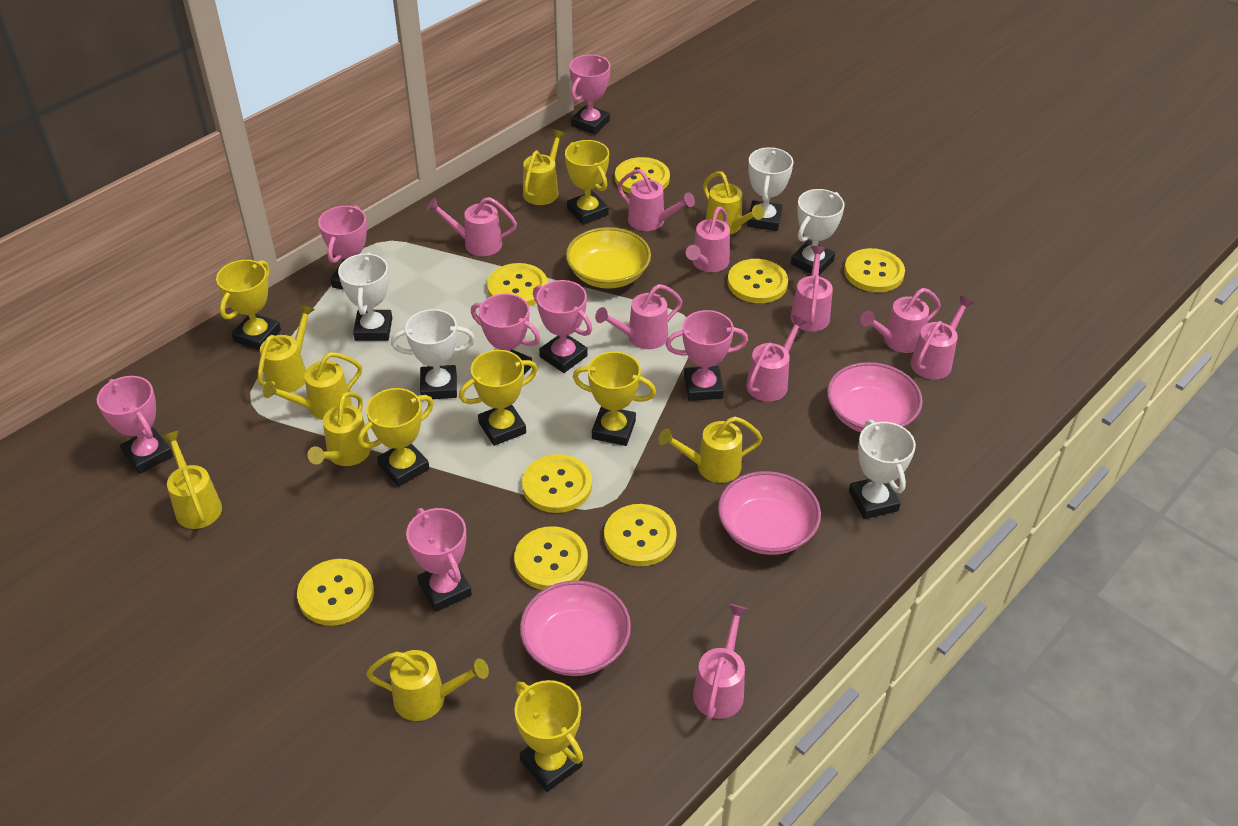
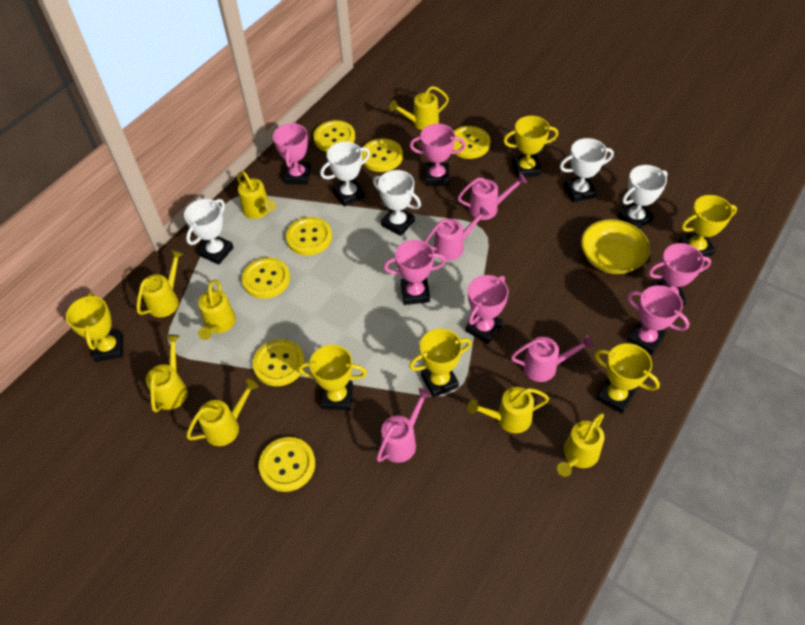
pink bowl: [520,580,631,676] [718,471,821,555] [827,362,923,432] = 3 -> none = 0
pink trophy: [97,376,173,474] [318,205,367,290] [406,508,472,612] [471,293,540,375] [533,280,592,373] [570,55,610,135] [665,310,748,401] = 7 -> [273,122,311,185] [383,240,446,305] [410,124,466,185] [466,275,508,344] [627,285,689,355] [648,243,711,306] = 6
pink watering can: [427,197,517,256] [595,284,683,349] [617,169,695,231] [686,206,730,272] [693,604,748,719] [746,315,807,402] [791,246,833,332] [860,288,941,353] [911,296,974,380] = 9 -> [376,388,432,463] [424,206,489,261] [458,173,527,220] [511,335,594,382] = 4
yellow button: [297,559,374,626] [487,263,548,306] [514,526,588,590] [522,454,592,513] [604,504,677,566] [615,157,670,194] [728,259,788,303] [844,248,905,292] = 8 -> [242,257,290,299] [253,339,305,386] [259,437,315,492] [286,217,332,256] [313,120,355,152] [362,138,403,172] [452,126,490,159] = 7

